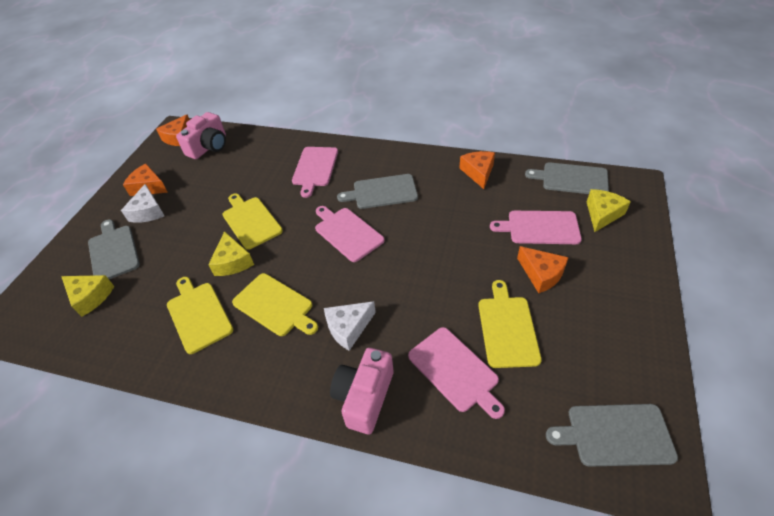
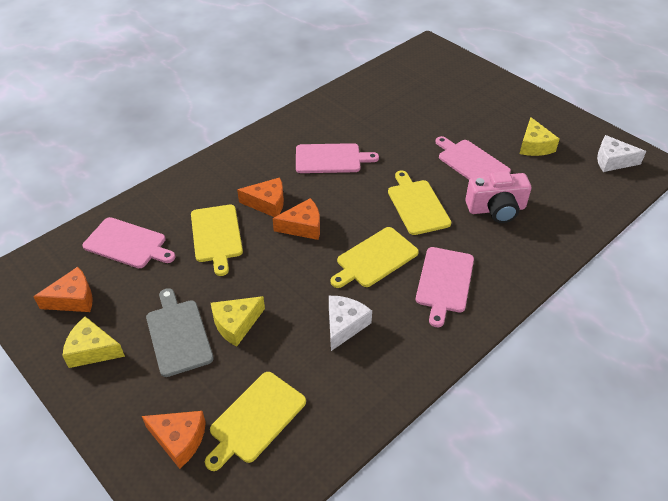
grey cutting board: [88,220,140,279] [337,174,418,209] [525,162,609,194] [546,404,678,467] = 4 -> [146,288,214,377] = 1
pink camera: [176,112,226,159] [330,348,394,434] = 2 -> [465,171,531,223] = 1

